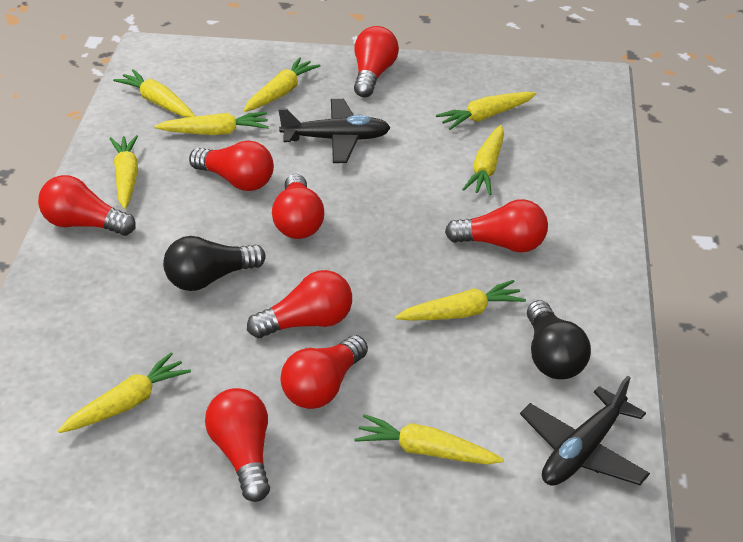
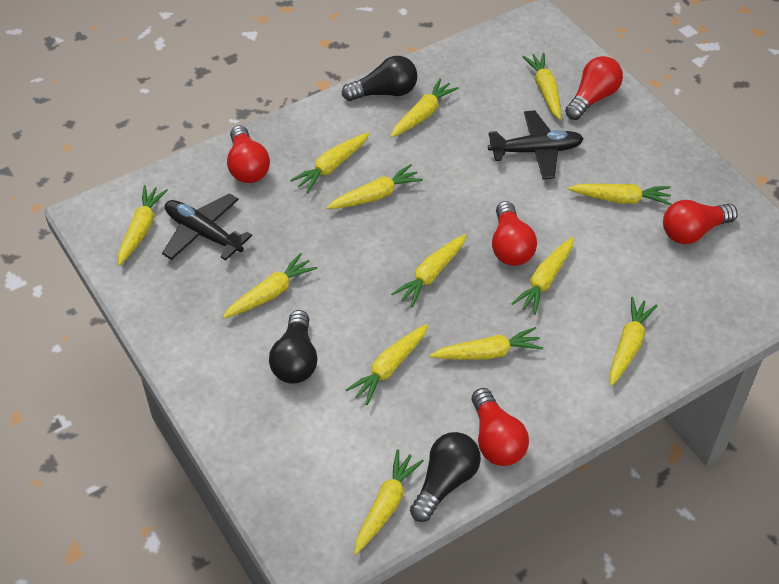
black light bulb: [163,236,266,291] [527,300,591,379] = 2 -> [269,310,318,384] [342,56,417,101] [410,432,481,522] = 3
red light bulb: [38,175,136,236] [189,141,274,191] [205,388,270,502] [247,270,352,338] [272,174,324,239] [281,335,368,409] [354,26,399,97] [445,199,548,253] = 8 -> [227,125,270,183] [472,388,529,466] [492,201,537,266] [565,56,623,120] [663,200,738,244] = 5
yellow carrot: [58,352,191,433] [110,135,138,209] [113,69,196,118] [154,112,269,135] [243,57,320,112] [354,414,504,464] [395,280,526,321] [436,92,536,130] [462,125,504,195] = 9 -> [118,185,168,266] [223,253,317,318] [290,132,369,193] [326,164,423,209] [346,324,428,405] [354,449,424,555] [390,78,459,138] [391,234,467,307] [430,327,543,360] [511,237,574,315] [522,53,561,120] [568,184,672,205] [610,297,658,386] = 13

